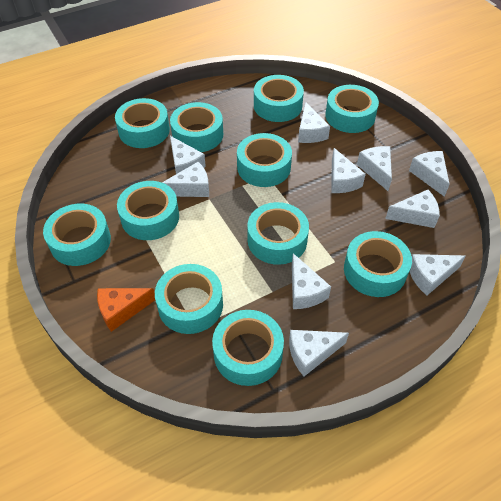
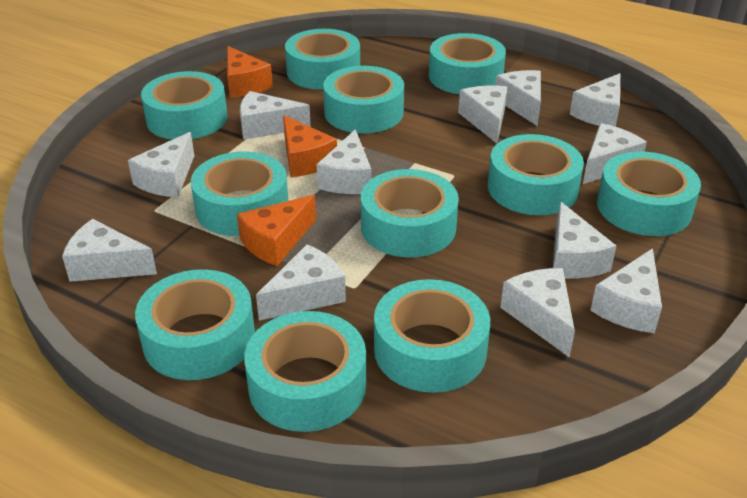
orange cheese: [97,288,155,332] = 1 -> [227,46,273,98] [237,195,316,266] [283,115,337,178] = 3
white cheese: [162,162,209,197] [170,136,206,174] [289,330,349,376] [292,253,331,309] [298,102,330,143] [331,148,366,193] [357,146,392,191] [385,190,440,228] [409,151,450,197] [409,254,466,296] = 10 -> [62,219,157,282] [128,132,194,197] [240,91,311,139] [256,244,346,321] [316,129,371,194] [458,86,507,144] [495,70,541,126] [500,268,575,358] [553,202,616,279] [570,73,620,127] [583,123,647,184] [590,248,662,333] = 12

